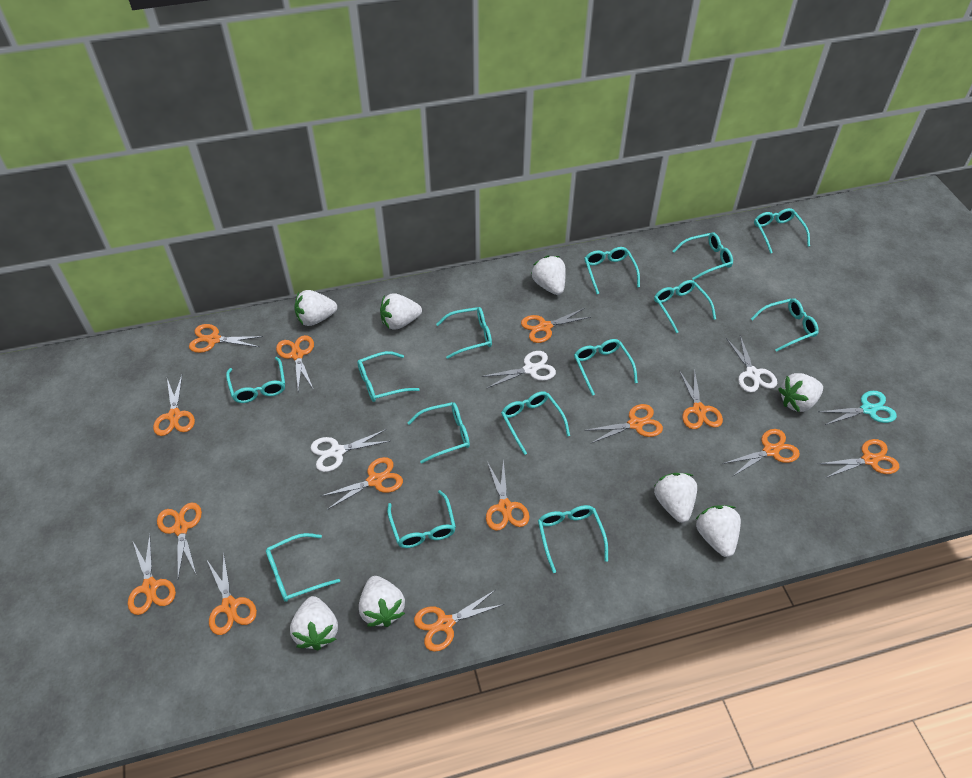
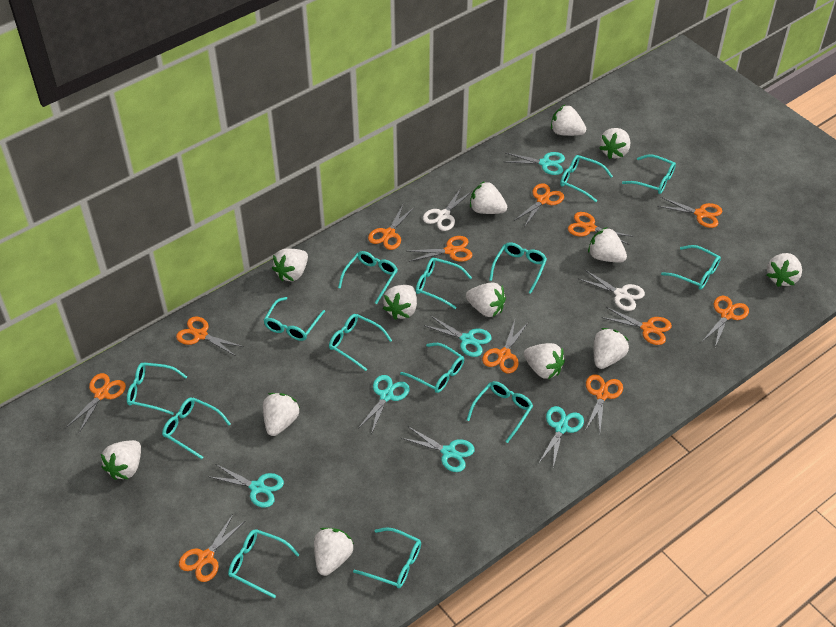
orange scissors: [128,534,176,615] [153,375,195,436] [157,502,202,578] [189,324,263,353] [207,552,257,635] [276,335,314,391] [322,457,403,510] [414,590,504,652] [486,459,529,531] [521,308,591,343] [584,404,663,444] [679,369,723,429] [723,429,800,477] [818,439,899,478] = 14 -> [67,373,126,433] [176,316,244,356] [179,515,245,582] [368,205,415,250] [408,236,472,262] [482,320,528,373] [514,183,564,226] [568,212,633,245] [585,374,623,432] [602,307,672,345] [657,197,722,228] [702,296,749,347] = 12
turquoise scissors: [819,391,897,425] = 1 -> [210,464,284,508] [359,375,410,434] [401,427,474,472] [423,315,492,357] [506,152,565,175] [539,406,584,467] = 6
white scissors: [311,429,390,472] [481,351,556,388] [726,336,777,392] = 3 -> [423,188,472,231] [579,270,645,311] = 2
white strawberry: [290,596,338,650] [294,290,337,326] [359,576,405,627] [380,293,422,330] [531,256,566,295] [654,473,697,523] [695,505,741,557] [779,373,823,412] = 8 -> [101,440,141,480] [263,393,300,436] [272,249,308,281] [314,528,354,576] [383,285,417,320] [466,283,506,317] [470,181,507,214] [524,343,565,379] [551,105,586,136] [588,227,627,263] [594,328,629,369] [599,128,630,159] [767,253,802,287] = 13

